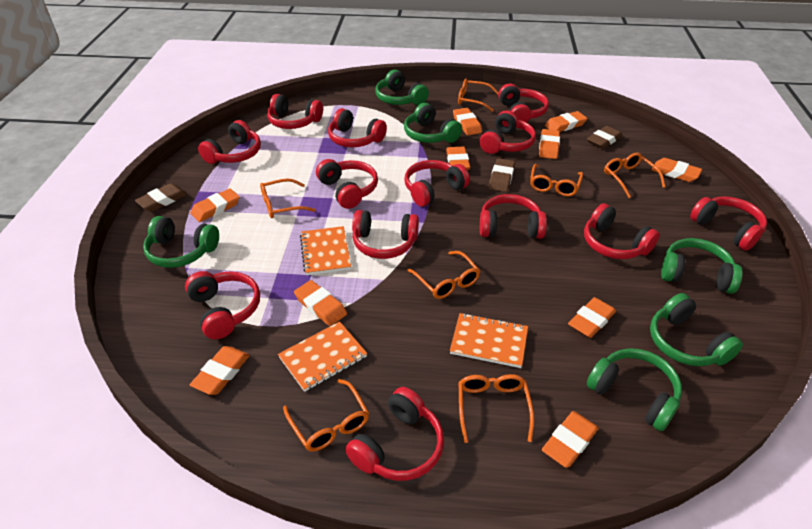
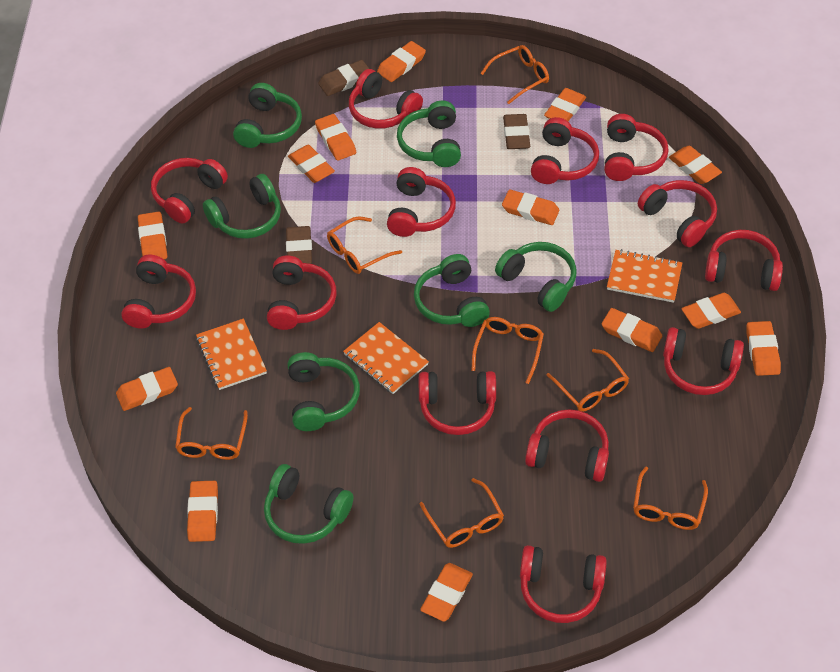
green headphones: [143,216,219,268] [375,69,429,105] [404,103,462,143] [587,348,682,431] [650,293,743,366] [661,238,742,294] = 6 -> [203,174,281,239] [233,83,302,148] [264,464,353,544] [288,352,360,431] [397,101,461,167] [414,254,490,327] [495,242,577,312] = 7
orange eraser: [190,188,240,222] [190,346,250,395] [294,280,347,326] [446,147,470,170] [453,108,482,135] [539,129,560,159] [542,411,599,468] [545,111,587,132] [568,297,616,338] [651,158,702,182] = 10 -> [116,367,178,411] [138,211,167,259] [187,481,218,542] [288,145,335,183] [315,114,356,161] [377,41,426,82] [420,563,473,622] [502,189,559,225] [544,88,586,121] [602,308,662,352] [669,146,722,184] [681,293,741,329] [746,321,781,376] = 13

